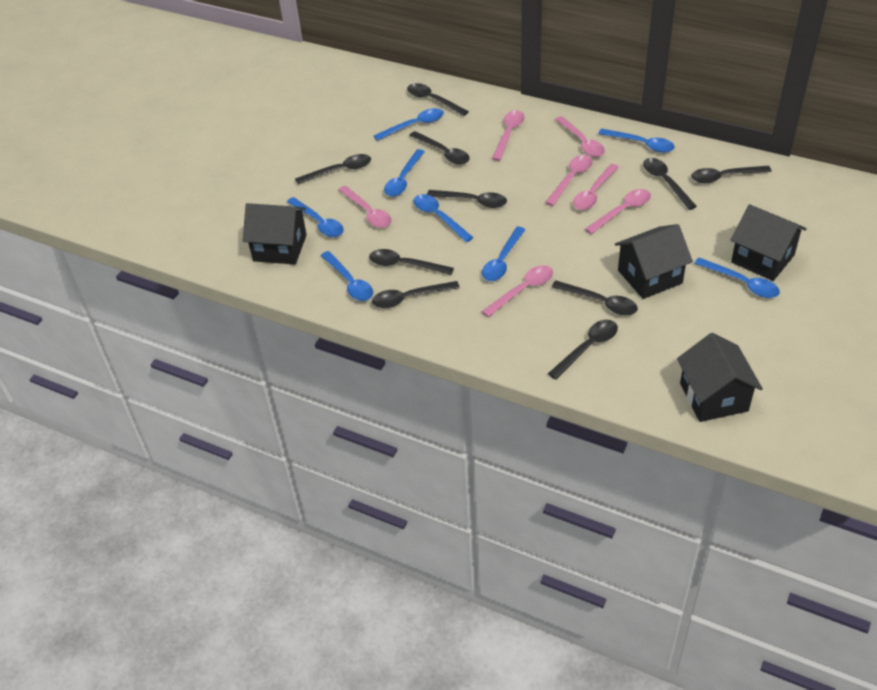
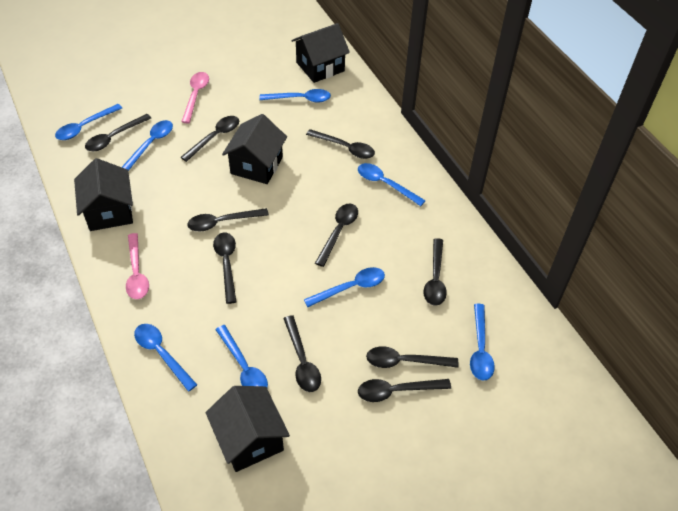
pink spoon: [338,186,391,228] [481,265,553,317] [492,110,525,161] [545,155,593,206] [555,116,605,157] [573,164,619,210] [585,189,651,234] = 7 -> [126,233,149,299] [181,72,209,123] = 2

